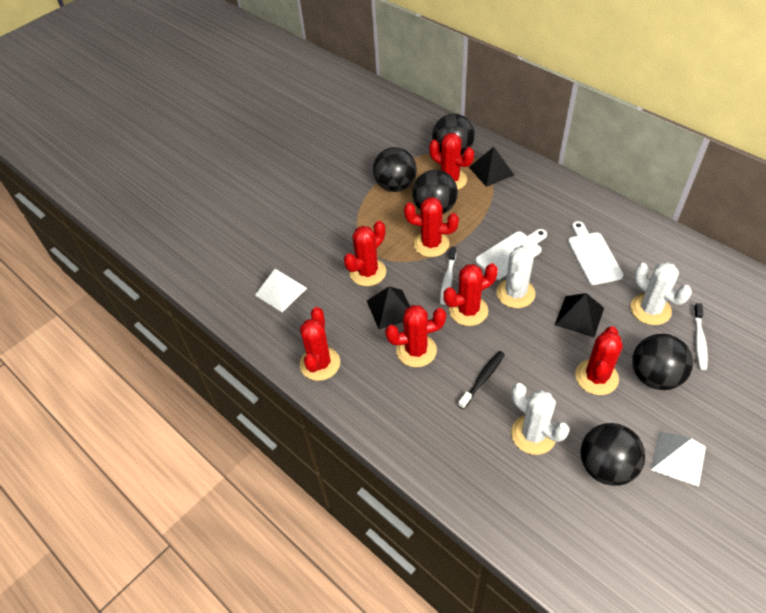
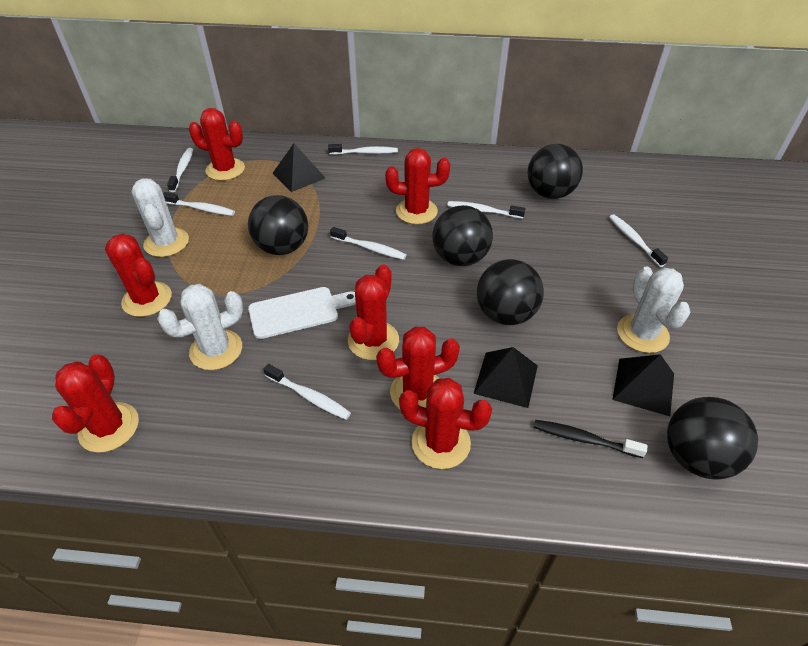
white cutting board: [475,229,547,280] [568,221,623,285] = 2 -> [248,287,356,339] = 1
white pyramid: [255,269,307,312] [651,431,706,487] = 2 -> none = 0
white toothbrush: [440,247,456,305] [693,303,708,370] = 2 -> [163,192,235,216] [167,148,193,192] [263,364,351,420] [328,144,398,155] [330,227,407,260] [447,201,525,219] [609,214,668,267] = 7

